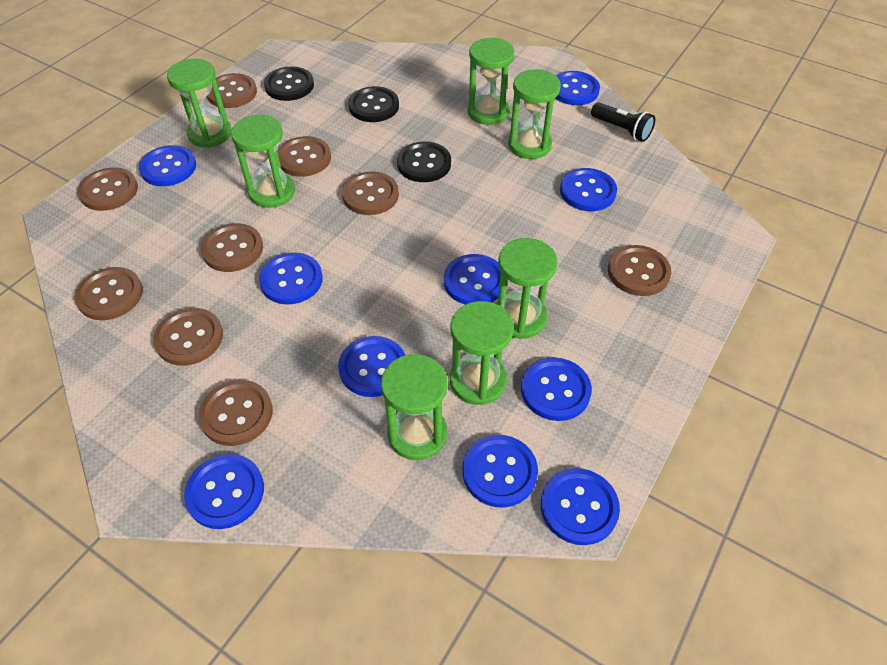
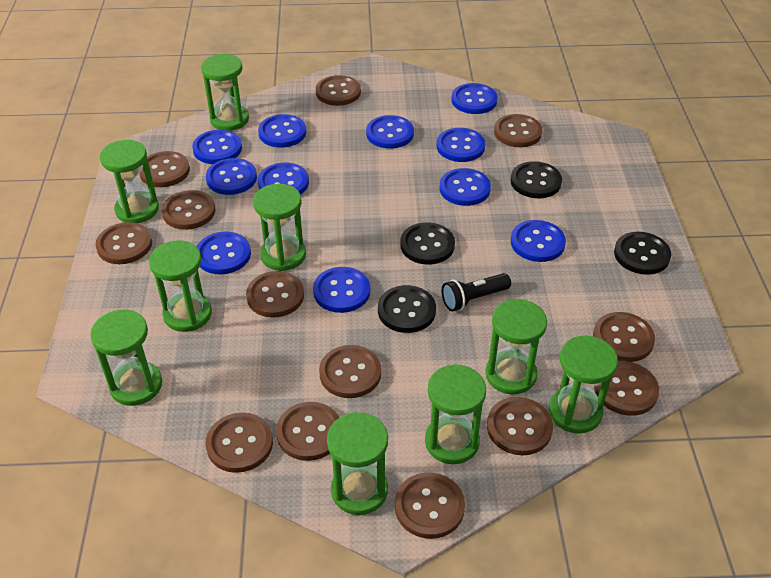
black button: [264,67,314,101] [348,86,399,122] [397,142,451,182] = 3 -> [378,285,436,333] [400,222,455,265] [511,161,562,198] [614,232,671,275] = 4
blue button: [139,145,196,186] [184,454,264,529] [259,253,323,305] [338,336,405,397] [444,254,501,305] [462,435,538,507] [521,357,592,421] [541,468,620,545] [555,71,600,105] [560,168,617,211] = 10 -> [192,130,242,164] [196,231,251,274] [206,158,257,195] [258,114,306,148] [258,162,309,195] [313,267,370,313] [366,115,414,149] [437,128,485,162] [439,168,491,206] [452,83,498,114] [511,220,566,262] = 11
brown button: [75,267,143,320] [77,167,138,211] [153,308,223,366] [199,380,273,446] [201,223,263,272] [207,73,257,108] [277,136,331,177] [342,171,399,215] [608,245,671,296] = 9 -> [96,222,152,264] [139,151,190,187] [162,190,215,230] [206,412,273,473] [246,271,304,318] [276,402,340,461] [316,75,361,106] [319,345,381,398] [395,472,465,539] [487,397,553,455] [494,114,542,147] [593,312,655,362] [594,361,659,416] = 13
green hourglass: [167,59,232,148] [231,115,295,208] [381,354,448,460] [450,301,514,405] [467,38,514,125] [497,238,558,339] [508,69,561,159] = 7 -> [90,309,162,406] [100,140,159,223] [149,240,212,332] [201,54,249,131] [253,184,306,271] [327,412,388,515] [425,364,486,464] [485,299,547,395] [549,335,618,434] = 9

